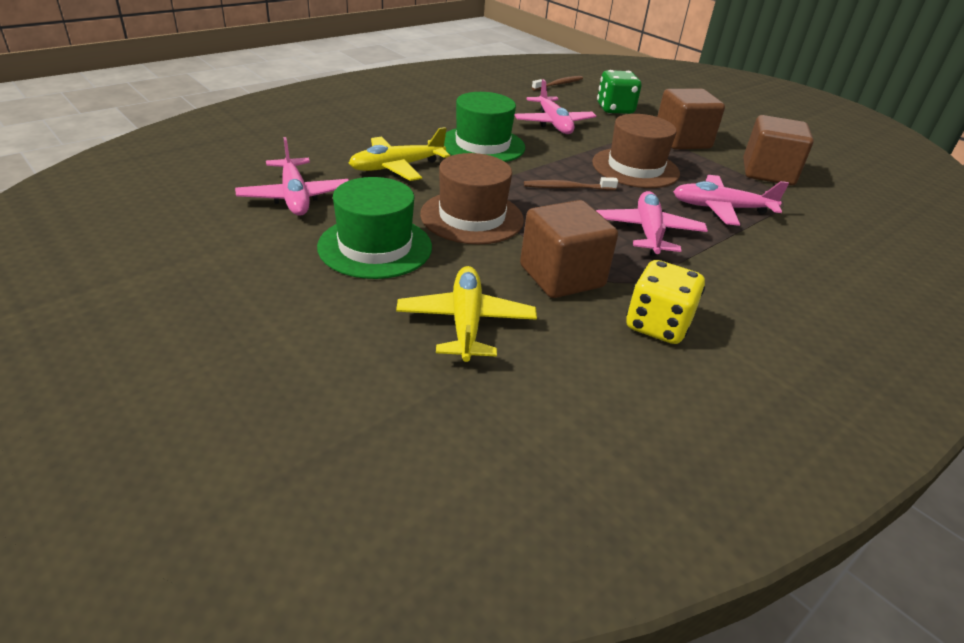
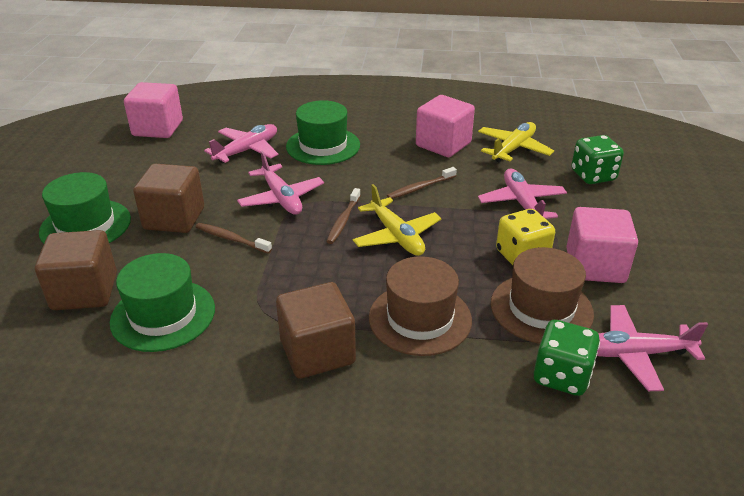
brown toothbrush: [524,177,618,190] [532,76,583,91] = 2 -> [196,223,272,254] [326,188,361,244] [387,167,457,199] = 3
green dice: [597,70,641,114] = 1 -> [534,320,600,396] [571,135,624,184] = 2
green hat: [317,177,432,279] [444,92,525,162] = 2 -> [39,172,131,244] [110,253,215,352] [286,100,360,165] = 3
pink cube: none = 0 -> [124,82,183,138] [416,95,475,157] [566,207,638,283] = 3

